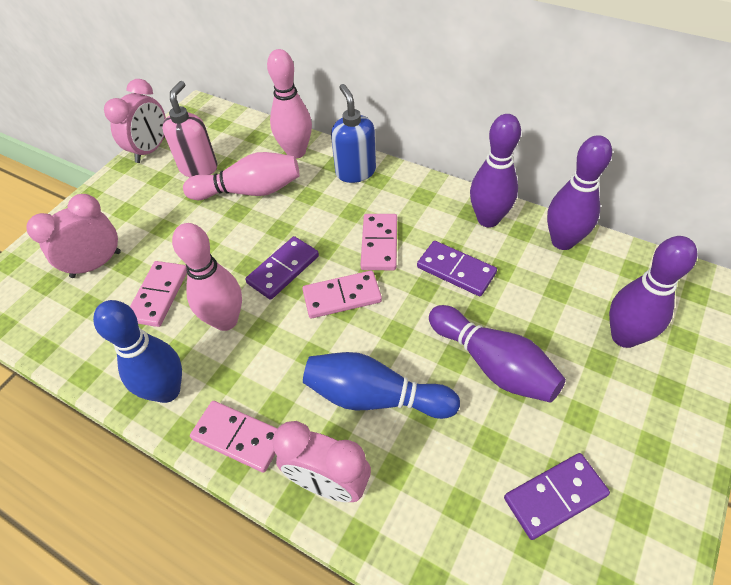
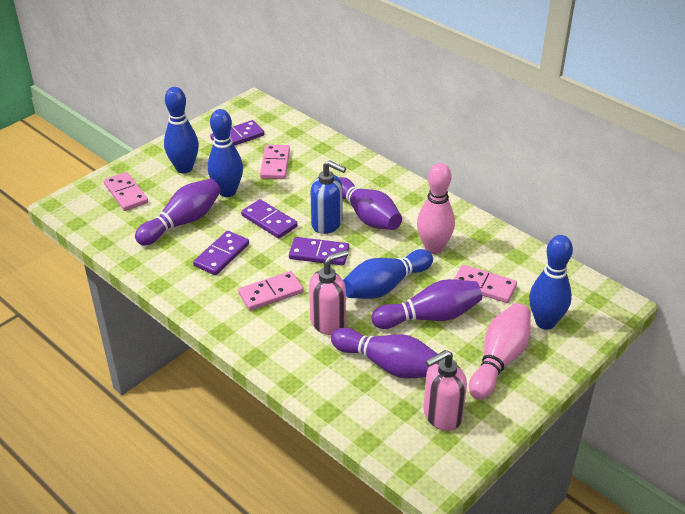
blue bowling pin: [93,300,182,403] [303,352,460,419] = 2 -> [164,87,199,173] [208,109,243,197] [343,249,433,299] [529,235,573,330] = 4
pink bowling pin: [172,223,242,331] [183,152,300,200] [267,49,312,159] = 3 -> [417,163,455,254] [469,303,531,400] = 2
pink clock: [27,194,121,278] [104,79,166,163] [273,421,371,502] = 3 -> none = 0
pink soap dispenser: [162,81,218,177] = 1 -> [309,250,348,335] [423,350,467,431] = 2
purple domino: [245,236,319,300] [417,241,497,296] [504,453,610,540] = 3 -> [193,231,249,275] [210,120,264,146] [241,199,298,238] [289,237,349,266] = 4

